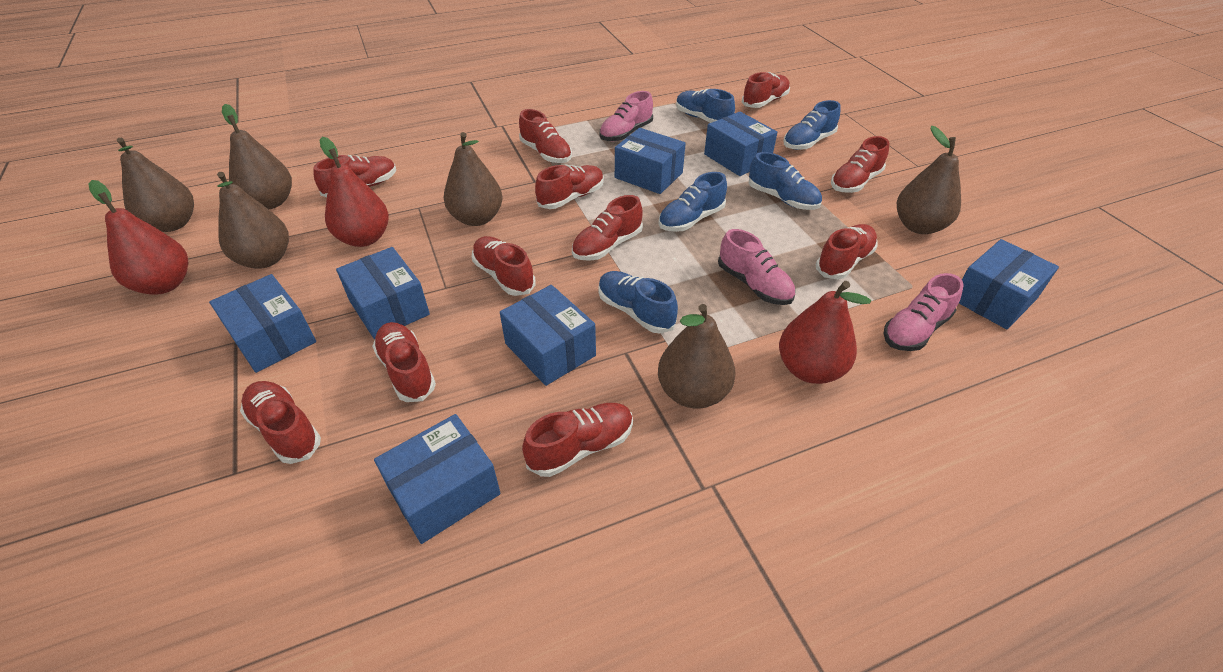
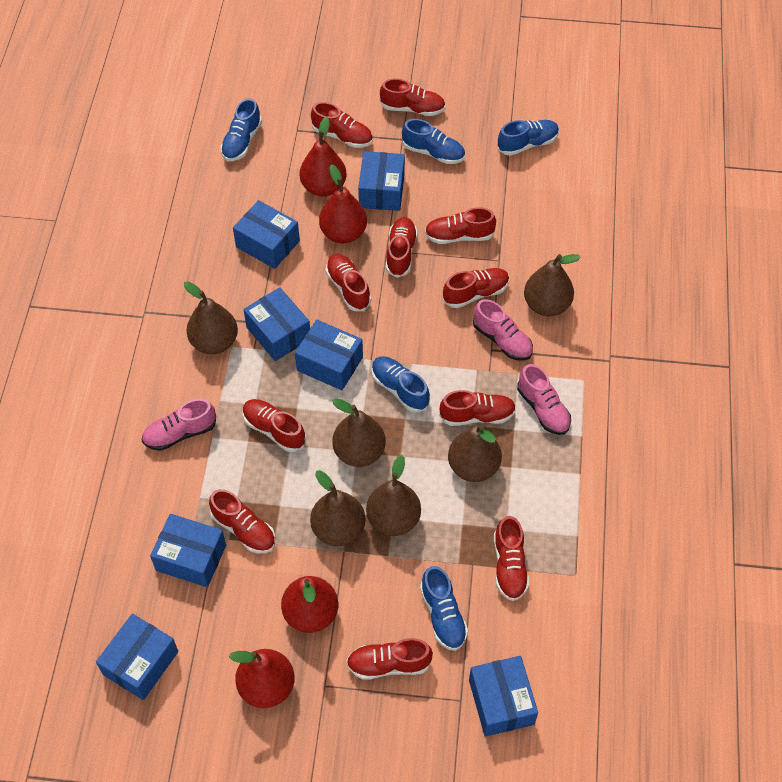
red pear: [89,180,188,295] [320,137,389,247] [779,281,871,384] = 3 -> [229,649,295,708] [281,576,338,633] [300,117,347,197] [319,164,367,244] = 4

